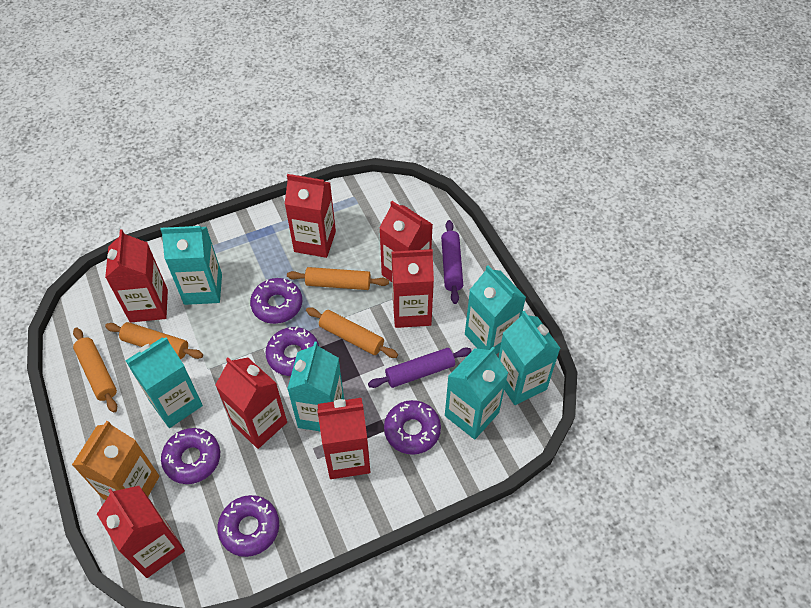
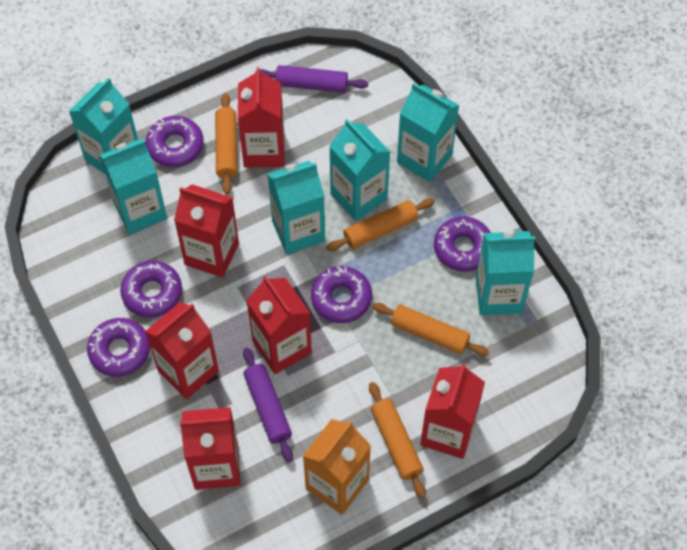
red carton: [97,486,185,578] [105,229,168,323] [216,358,287,449] [285,174,336,258] [317,398,370,479] [379,201,433,282] [391,249,434,328] = 7 -> [145,302,219,399] [174,184,239,278] [180,407,240,490] [238,67,285,168] [246,275,312,374] [420,363,485,459] = 6

